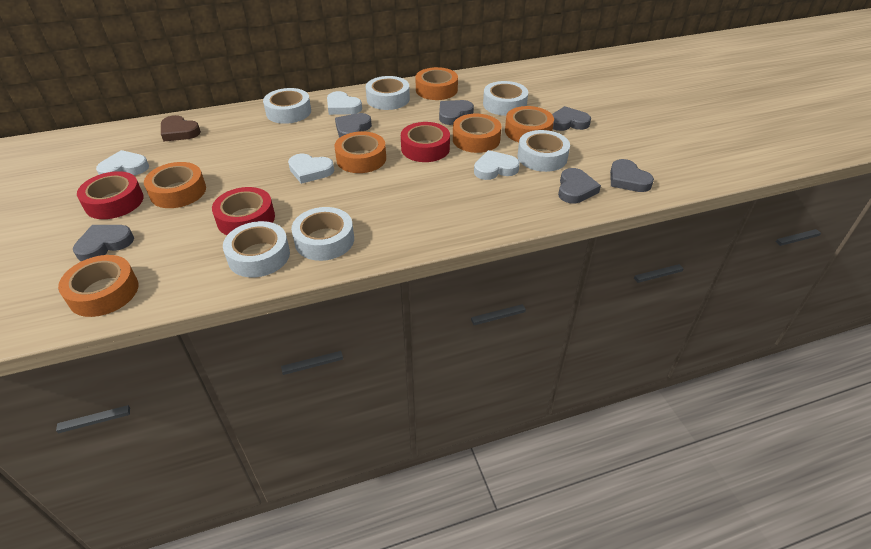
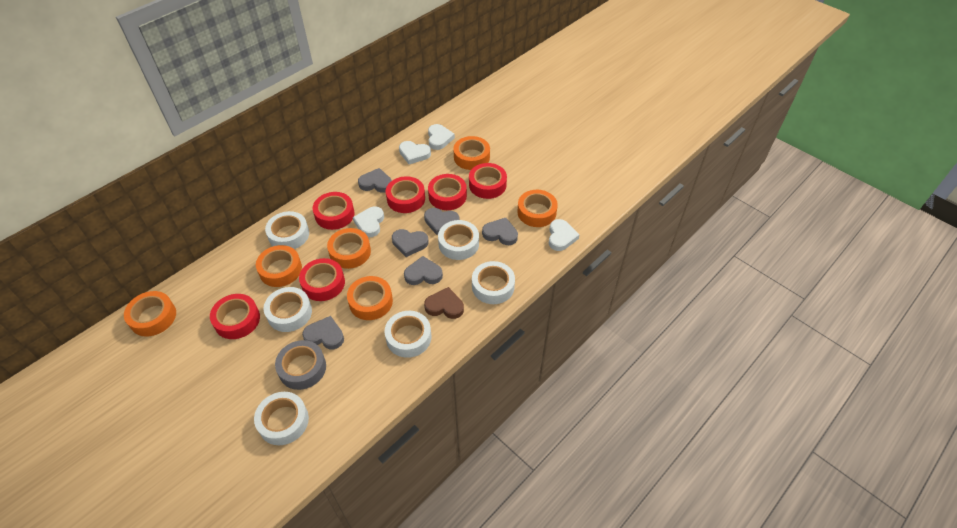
grey tape: none = 0 -> [275,340,326,390] = 1
red tape: [77,171,144,219] [212,187,275,235] [401,122,450,162] = 3 -> [210,294,260,339] [299,258,345,301] [313,192,355,230] [386,176,425,213] [428,174,467,210] [469,163,507,199] = 6

